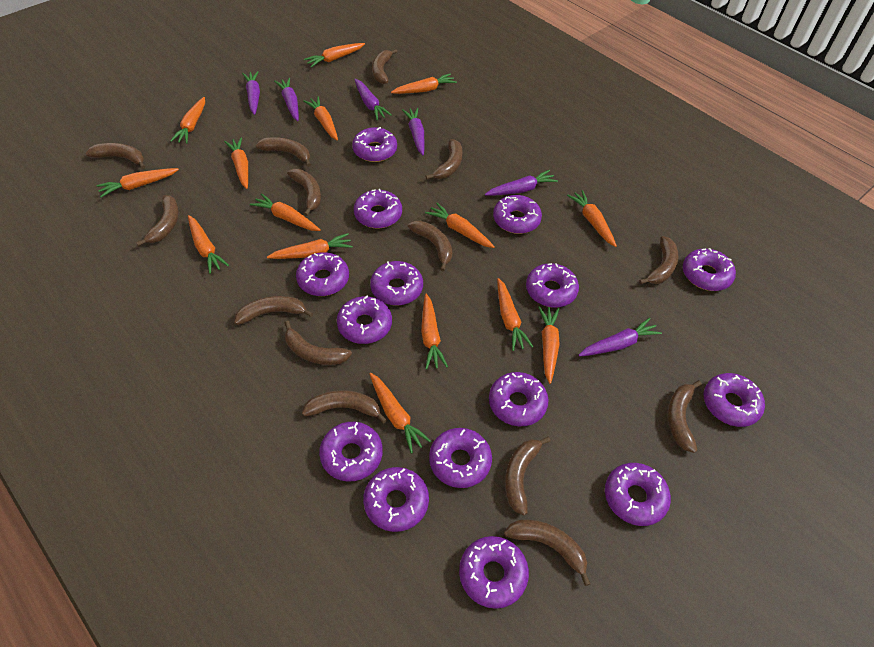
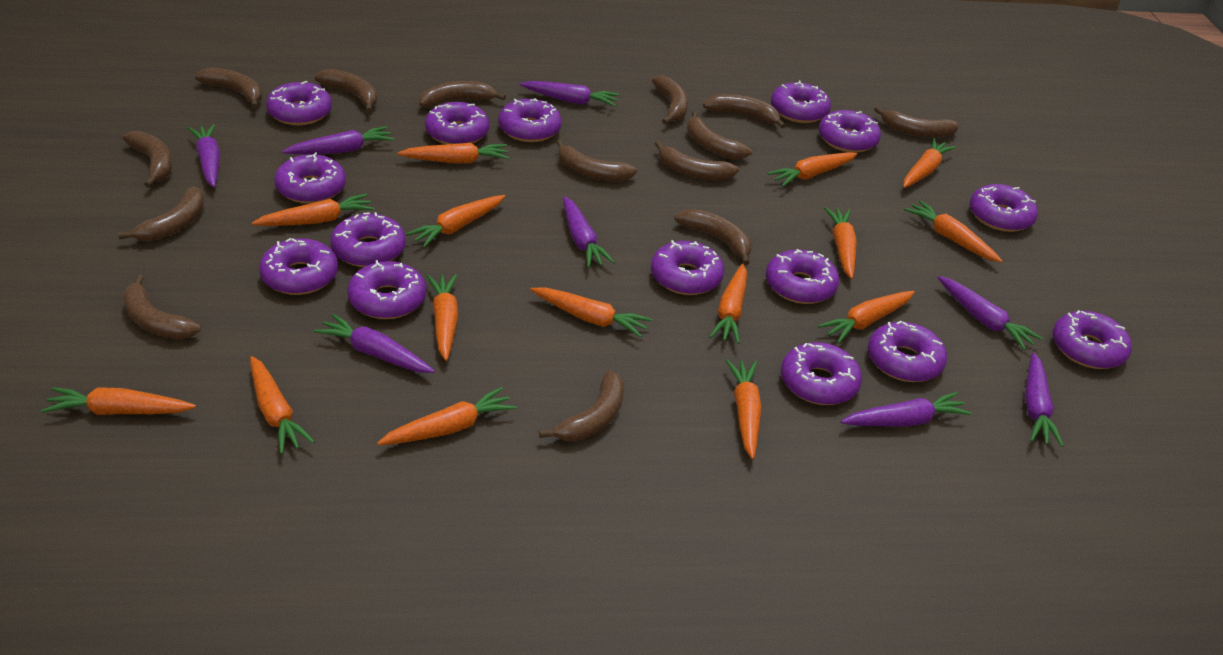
purple carrot: [242,71,260,115] [274,78,299,121] [354,79,392,120] [402,108,424,155] [485,170,558,196] [578,318,662,356] = 6 -> [188,124,220,188] [282,126,394,154] [314,314,435,373] [519,81,620,106] [563,196,615,268] [841,392,972,426] [937,276,1043,350] [1025,352,1064,447] = 8

